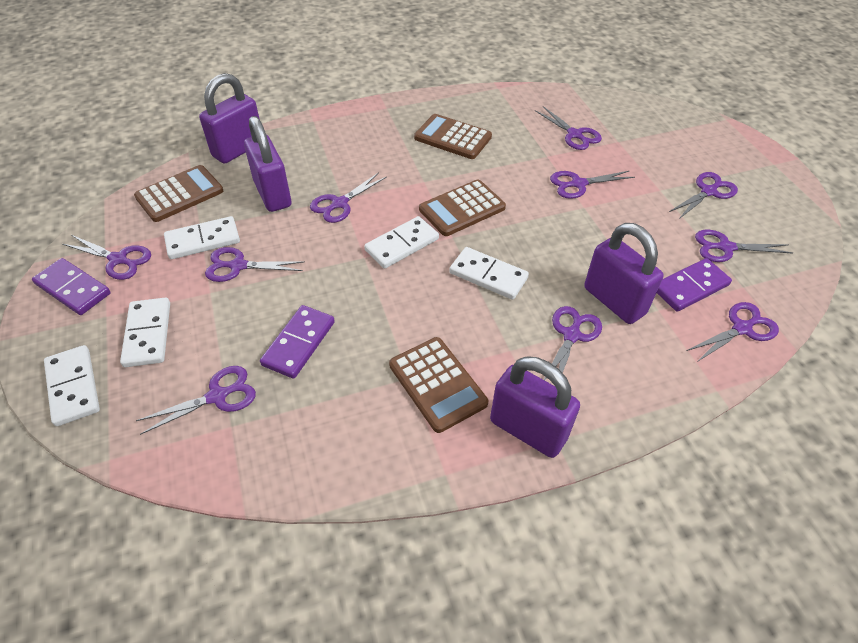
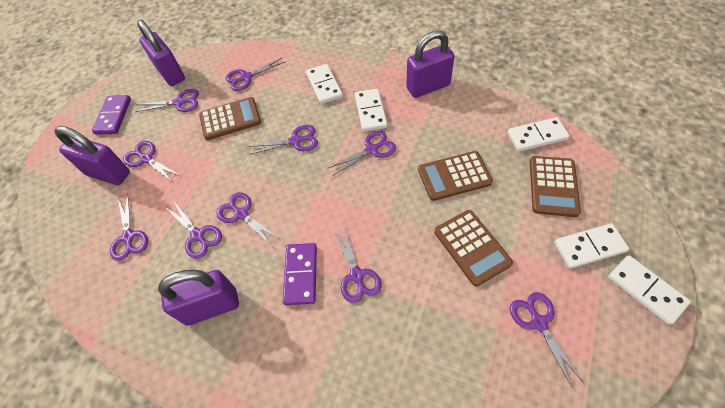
purple domino: [32,258,111,315] [260,305,335,379] [657,258,732,312] = 3 -> [92,95,131,135] [283,243,317,305] = 2

